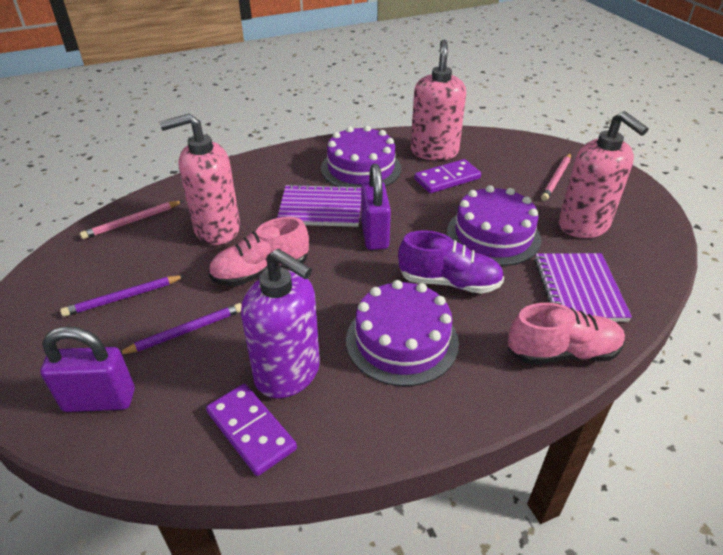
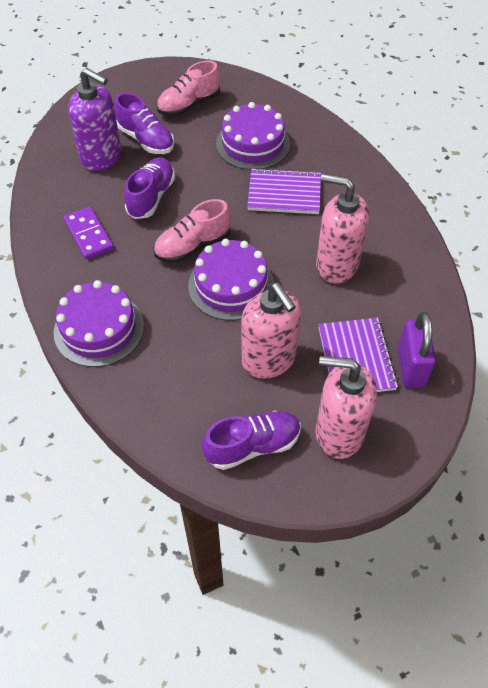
pink pencil: [80,201,183,239] [541,153,571,201] = 2 -> none = 0
purple domino: [206,384,297,476] [414,159,481,193] = 2 -> [64,206,114,259] = 1
purple padlock: [40,326,135,412] [361,164,391,250] = 2 -> [398,312,436,387] = 1
purple pencil: [60,275,185,317] [120,303,242,355] = 2 -> none = 0
purple shoe: [398,230,504,294] = 1 -> [114,92,174,154] [124,157,175,219] [202,411,301,470] = 3

